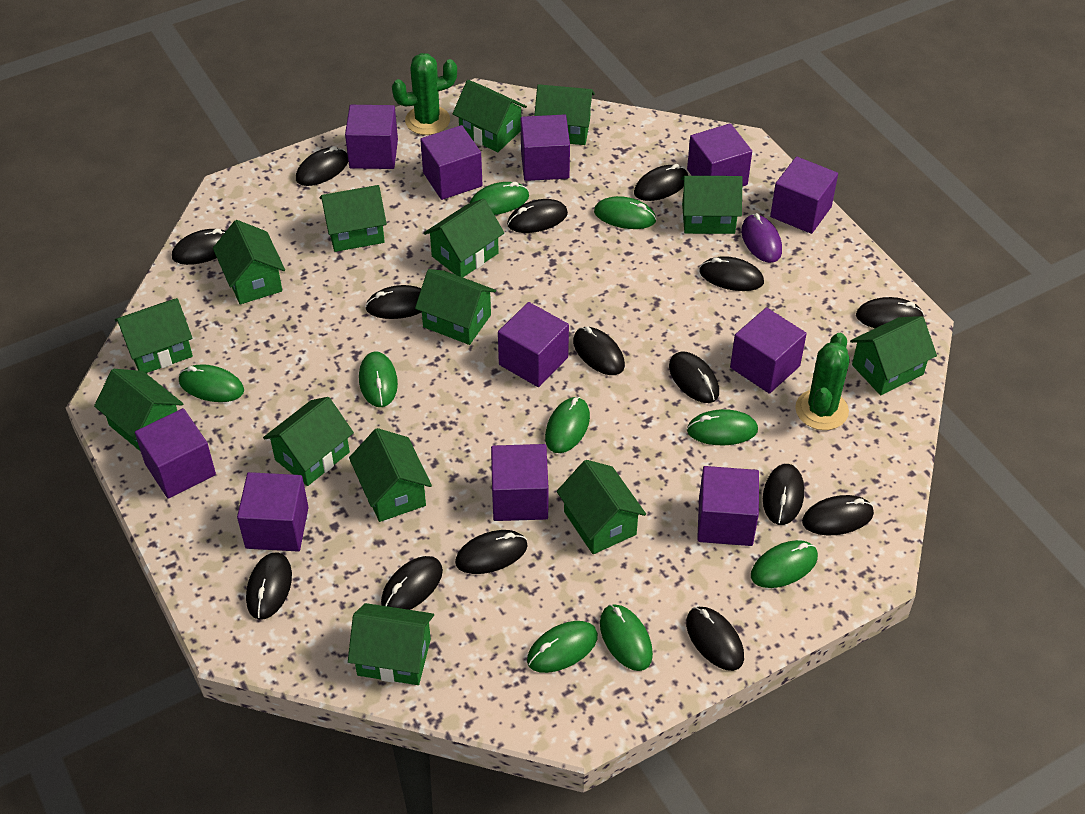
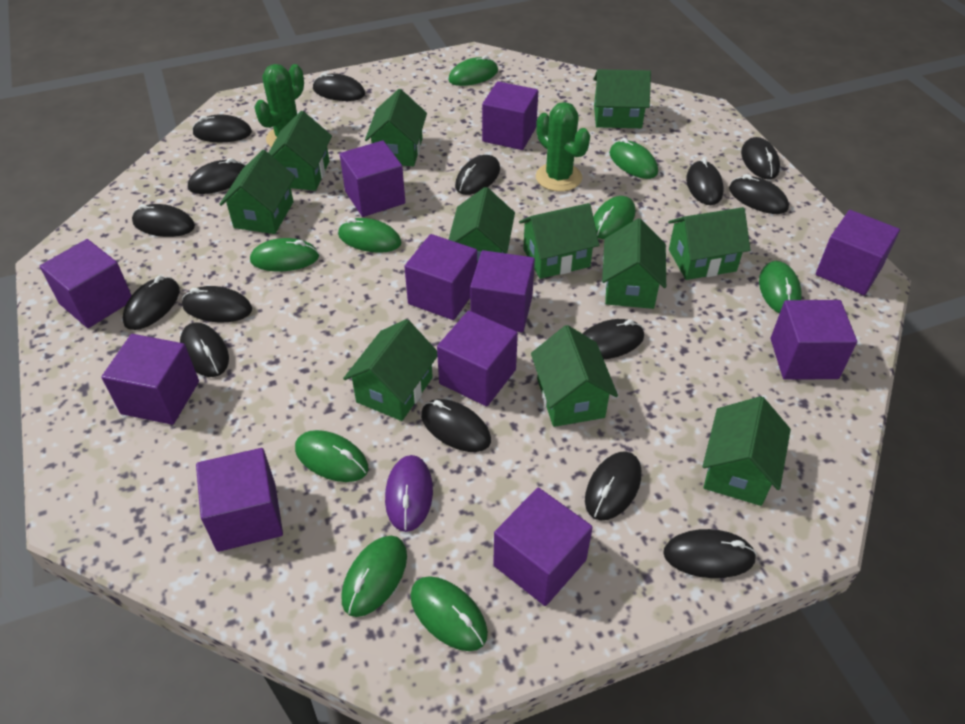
green house: [94,369,183,452] [115,298,193,373] [213,220,285,304] [263,397,354,486] [320,185,387,252] [348,603,434,685] [349,428,432,522] [415,269,496,345] [424,198,504,277] [453,80,527,152] [534,84,595,145] [557,460,646,554] [681,176,743,234] [850,316,937,395] = 14 -> [219,150,295,234] [269,111,332,191] [343,319,437,421] [365,89,427,166] [448,187,515,263] [519,203,599,279] [531,325,618,427] [593,69,651,128] [602,219,666,309] [668,207,750,280] [703,396,791,506] = 11

